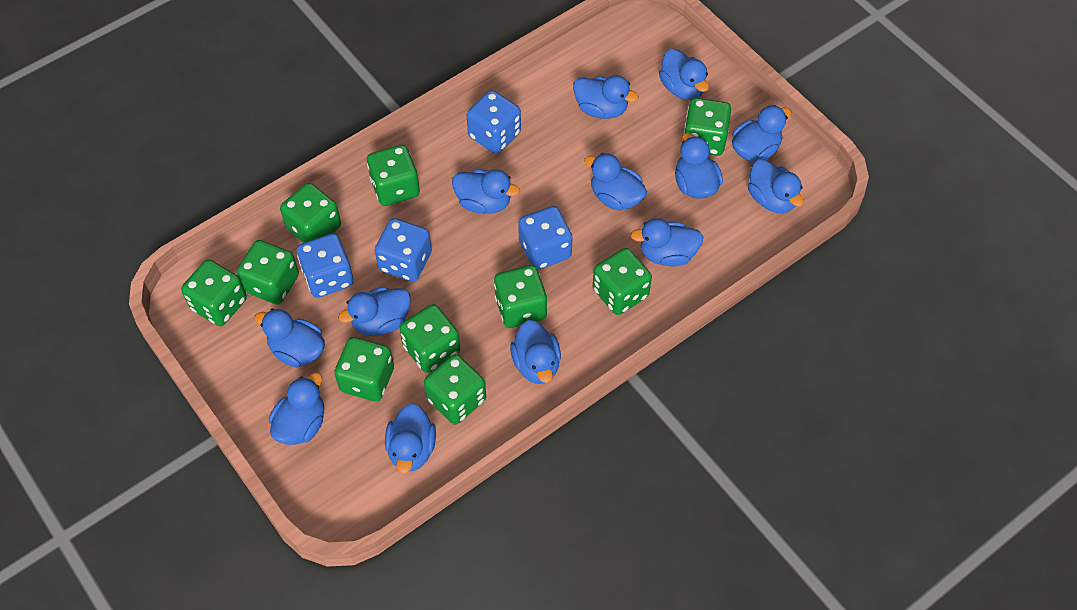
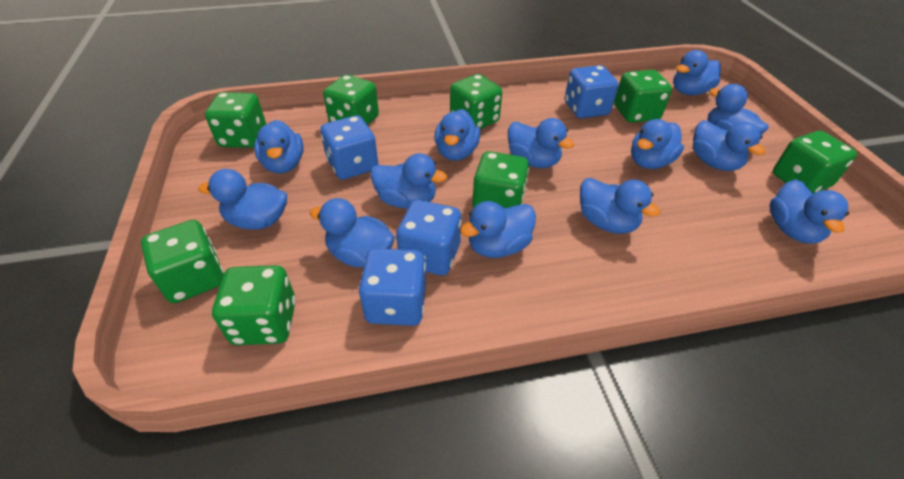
green dice: [181,259,247,326] [237,240,299,305] [280,183,341,243] [334,337,394,402] [367,145,420,206] [399,304,460,373] [424,354,486,425] [494,265,547,328] [593,248,652,315] [684,98,731,156] = 10 -> [141,220,224,303] [205,92,266,148] [212,265,296,345] [323,75,379,125] [450,74,502,129] [472,151,529,208] [614,70,672,123] [773,131,857,193] = 8

